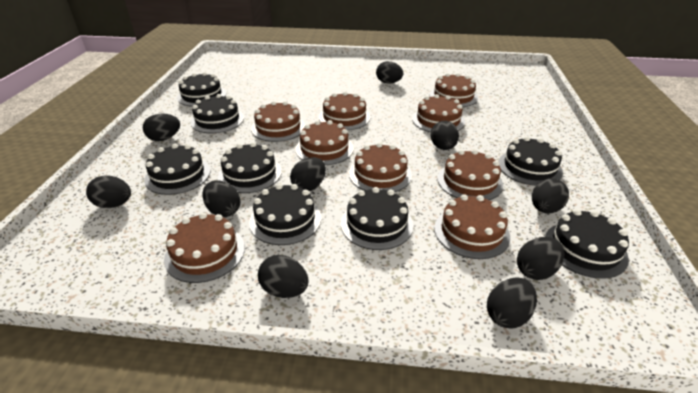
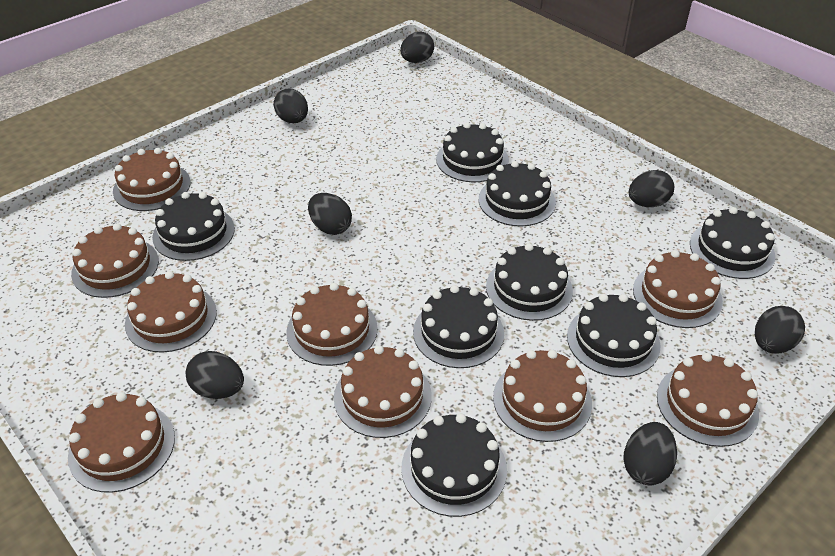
black egg: [86,175,131,208] [143,114,180,141] [202,180,240,217] [258,255,309,298] [290,157,326,191] [376,61,403,84] [431,121,459,150] [487,278,537,329] [517,237,564,280] [532,178,569,213] = 10 -> [185,351,244,399] [273,88,308,123] [308,193,352,235] [400,32,434,63] [623,422,677,485] [629,170,674,207] [755,306,805,354] = 7

